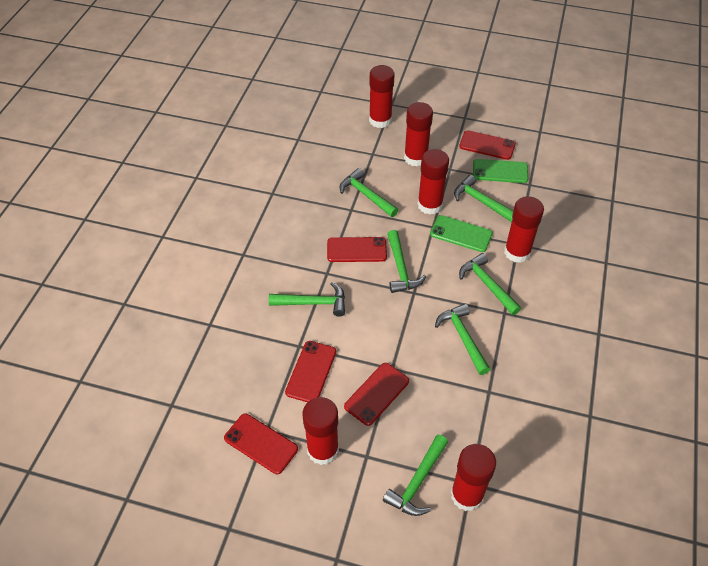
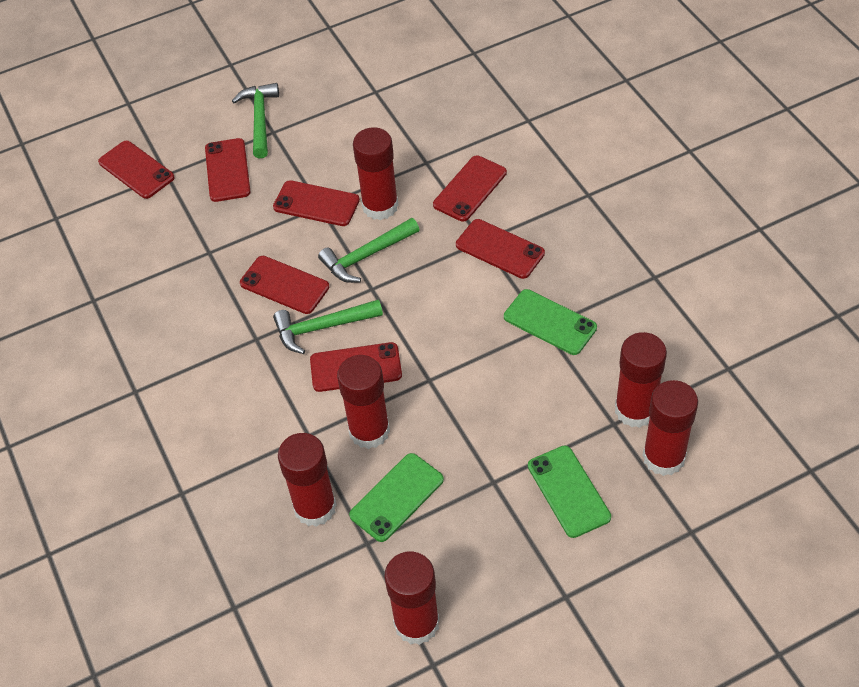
green hammer: [269,282,345,317] [340,168,398,217] [383,435,448,516] [387,230,426,293] [435,303,490,375] [454,175,513,222] [459,253,521,315] = 7 -> [232,83,279,158] [273,299,383,354] [318,218,420,283] = 3
green phone: [430,215,493,252] [473,159,528,183] = 2 -> [349,453,444,542] [504,289,597,355] [528,446,611,538] = 3
red phone: [224,413,298,474] [285,341,336,402] [327,237,387,262] [344,363,409,426] [459,130,516,160] = 5 -> [98,141,175,199] [205,138,251,202] [240,256,329,314] [273,180,360,226] [310,342,402,392] [433,155,507,222] [456,219,545,279] = 7

